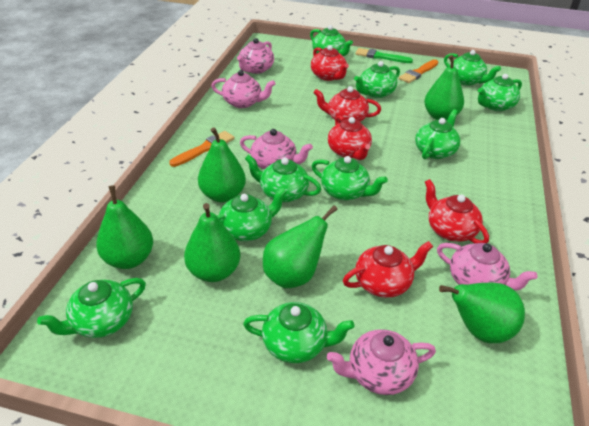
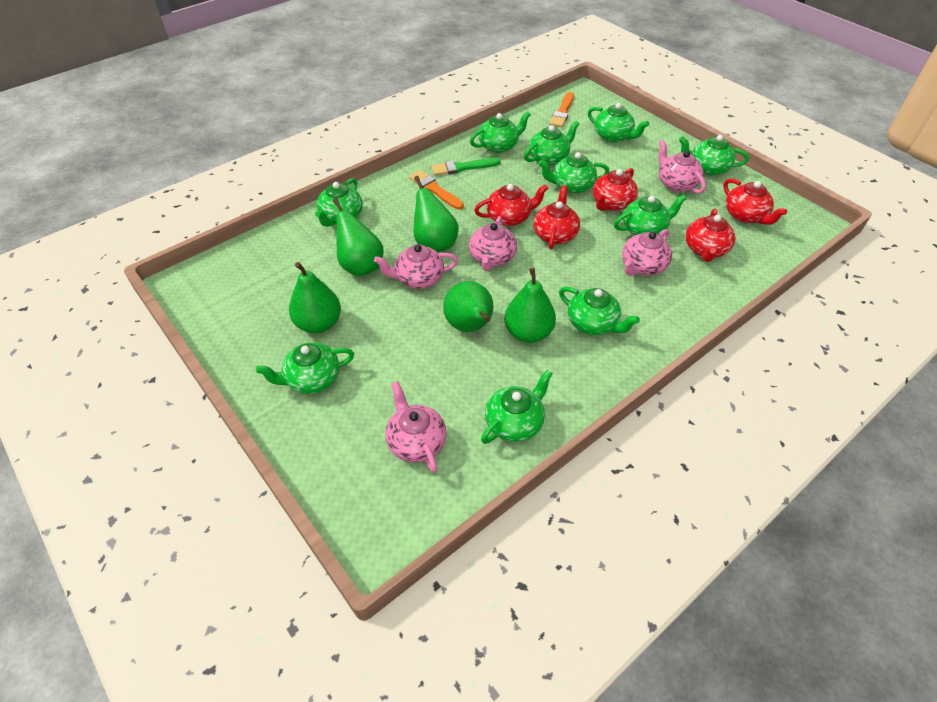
green pear: [96,185,153,269] [184,203,240,282] [198,127,246,202] [263,205,338,288] [424,55,464,121] [439,282,525,343] = 6 -> [289,262,341,333] [333,198,384,276] [414,176,458,252] [443,281,493,332] [504,268,556,343] = 5

